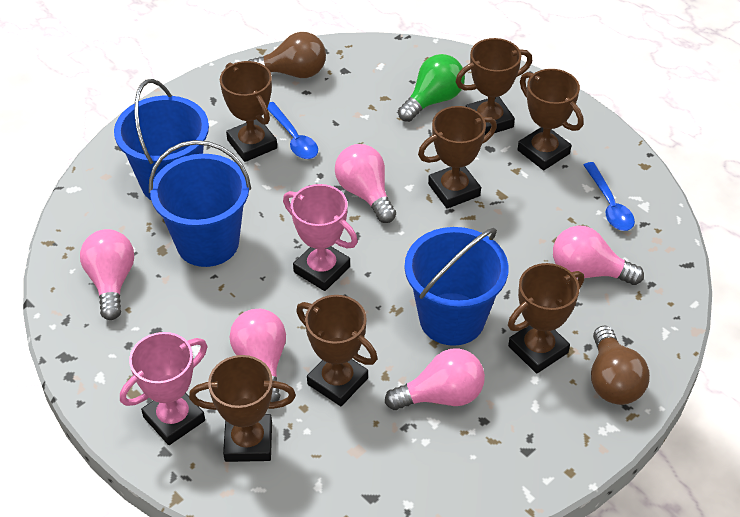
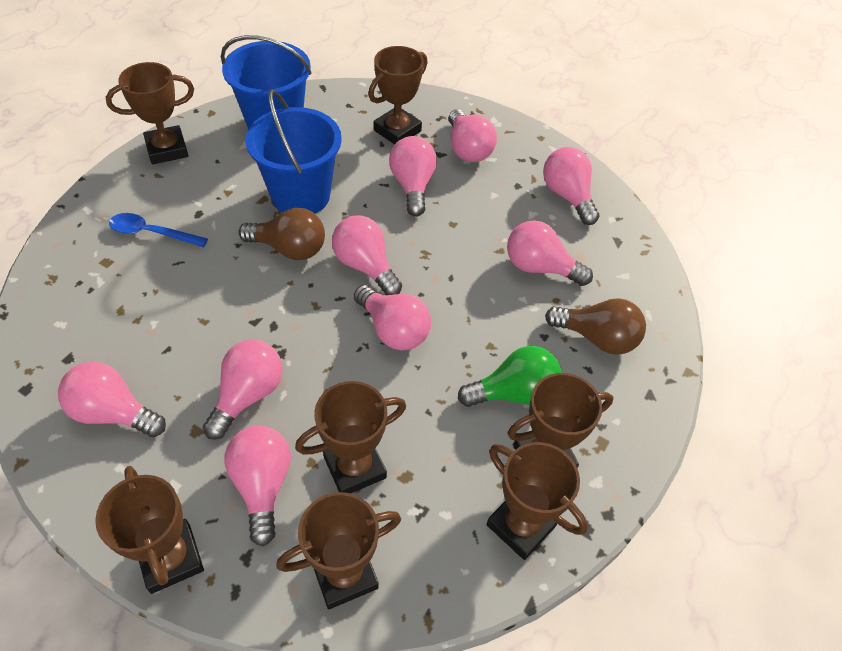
blue bucket: [114,79,209,200] [149,140,251,267] [405,227,508,346] = 3 -> [221,35,312,129] [246,89,342,214] = 2
blue spoon: [267,102,318,159] [584,162,635,231] = 2 -> [109,213,208,247] = 1
pink light bulb: [80,229,134,320] [230,309,286,402] [335,144,396,223] [385,348,485,410] [553,225,644,285] = 5 -> [58,362,166,437] [203,340,283,440] [225,425,291,546] [332,215,402,295] [354,285,431,350] [389,136,437,217] [449,109,497,162] [507,220,593,286] [543,147,599,225] = 9
pink trophy: [120,332,207,445] [283,184,358,291] = 2 -> none = 0

